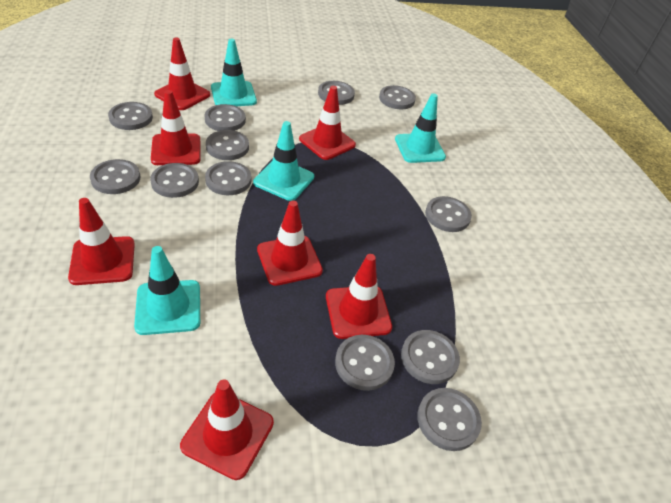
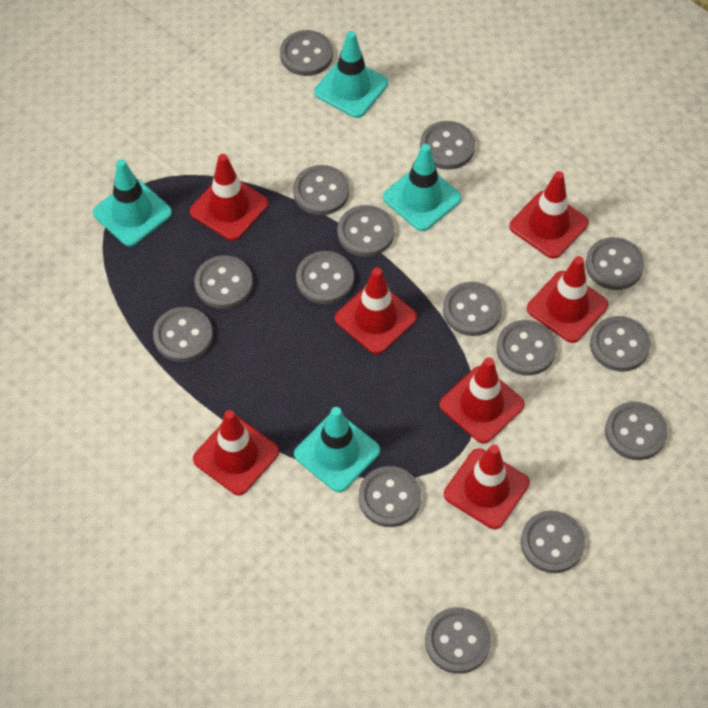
grey button: [90,159,140,194] [108,102,153,130] [150,163,199,198] [204,104,246,131] [205,161,252,195] [206,130,249,160] [318,81,355,105] [335,335,395,391] [379,85,416,110] [401,330,460,384] [417,388,482,451] [425,196,472,232] = 12 -> [153,307,213,362] [194,255,253,309] [280,30,333,76] [293,165,349,215] [296,251,354,304] [337,205,394,257] [359,466,421,527] [420,121,475,170] [425,607,491,674] [443,282,502,336] [497,320,557,376] [521,511,585,573] [586,237,644,290] [590,316,651,372] [605,402,668,460] = 15

